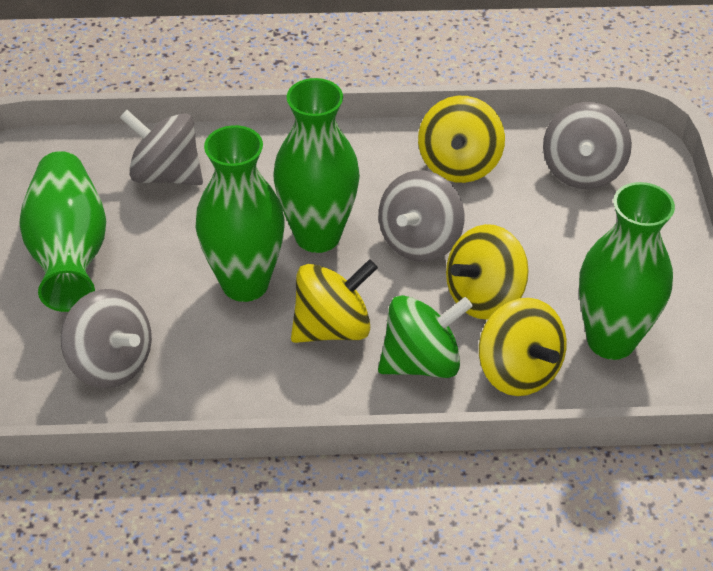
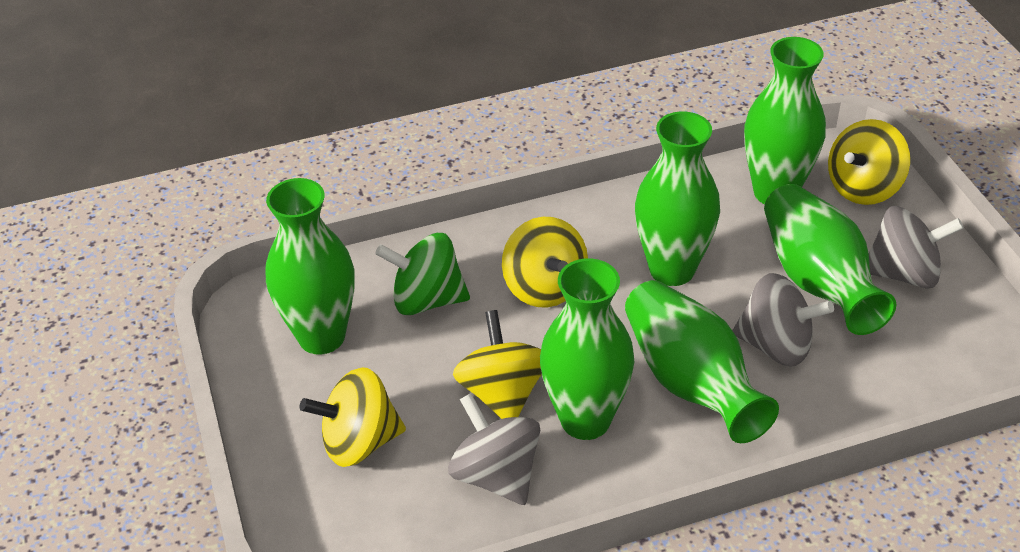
green vase: [19,151,106,312] [195,125,285,302] [273,78,360,253] [579,182,675,360] = 4 -> [265,178,354,355] [540,258,634,440] [625,280,779,443] [635,111,720,286] [744,37,826,204] [764,184,896,335] = 6
grey spinning top: [61,289,152,389] [120,110,203,185] [379,170,464,262] [543,102,632,189] = 4 -> [448,393,540,505] [732,273,834,366] [869,206,964,289] = 3

